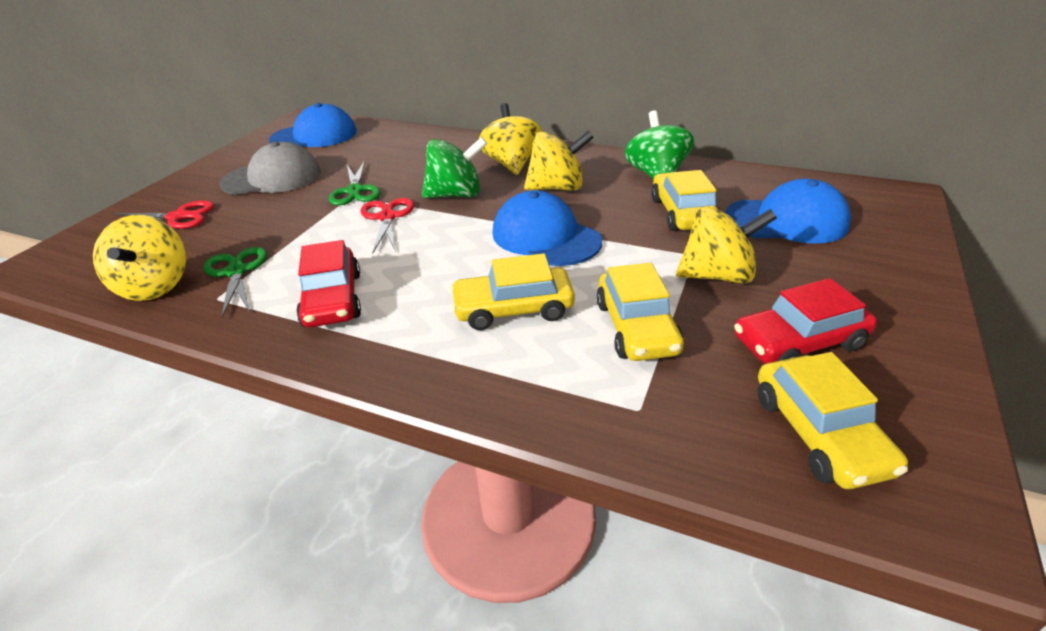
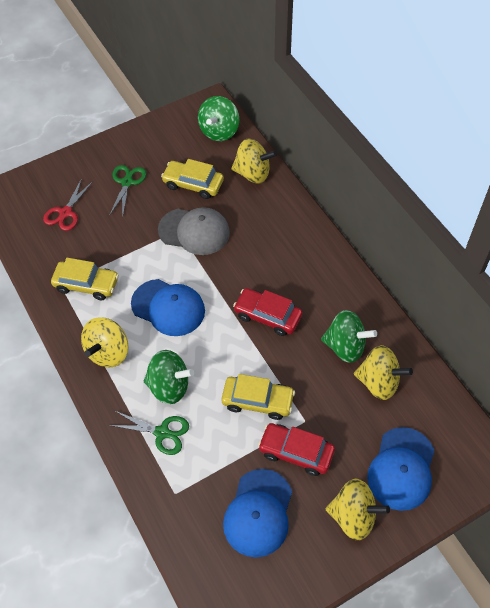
green spinning top: [422,137,487,198] [625,110,694,179] = 2 -> [144,350,194,404] [198,96,239,141] [321,310,377,363] = 3
red scissors: [104,200,214,229] [360,198,414,253] = 2 -> [43,178,93,231] = 1
yellow car: [450,253,575,330] [596,263,684,361] [651,170,719,231] [758,352,908,489] = 4 -> [51,258,119,300] [161,159,224,199] [221,374,295,420] = 3

